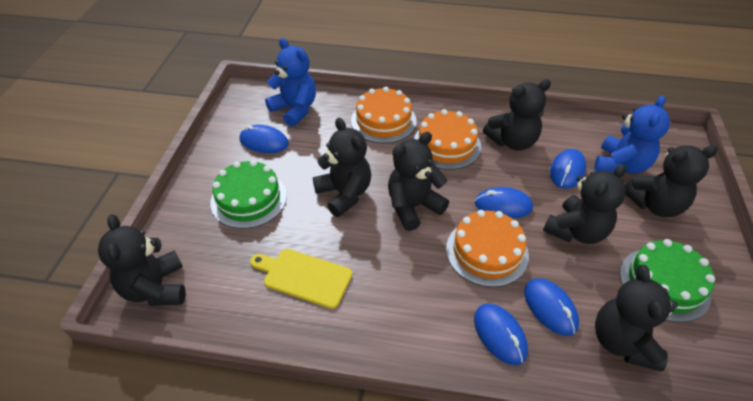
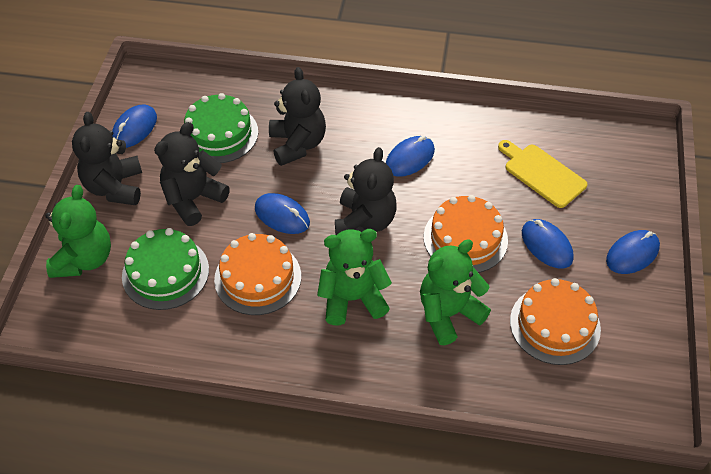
black teddy bear: [98,214,185,306] [313,118,371,217] [388,132,449,231] [483,79,551,151] [543,164,626,244] [595,265,678,371] [625,145,718,217] = 7 -> [72,112,142,205] [154,122,230,226] [269,67,326,166] [335,147,397,235] = 4
blue teddy bear: [265,38,316,127] [594,95,670,174] = 2 -> none = 0
green teddy bear: none = 0 -> [45,185,111,278] [317,229,392,326] [420,240,491,345] = 3

